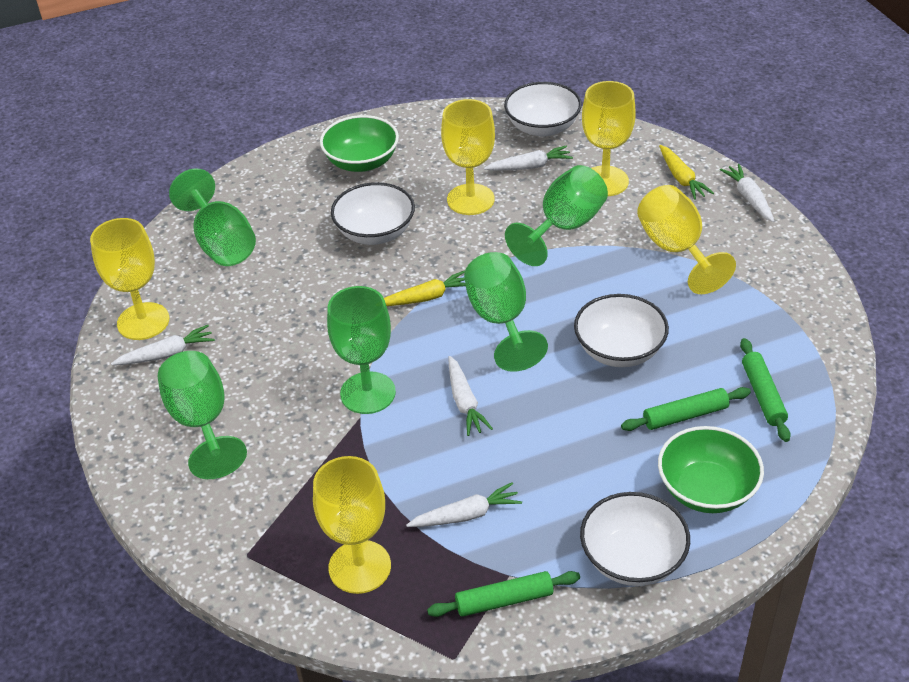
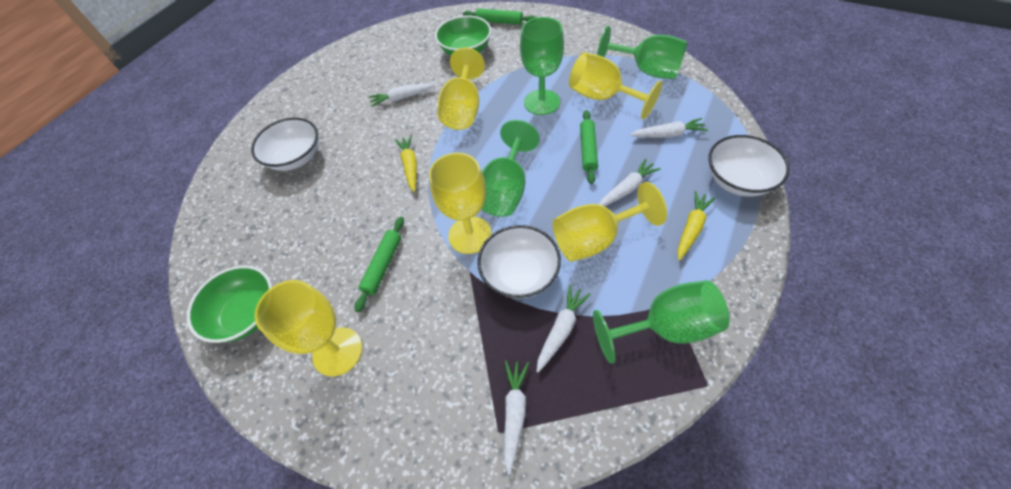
green goblet: [158,351,247,479] [169,169,256,266] [327,286,396,414] [464,252,548,372] [505,165,608,266] = 5 -> [481,120,540,217] [520,17,564,115] [593,280,730,364] [597,26,687,79] = 4
white bowl: [331,182,415,245] [504,82,582,137] [574,294,669,367] [580,492,690,586] = 4 -> [251,118,318,171] [477,225,561,299] [708,135,790,197] = 3

